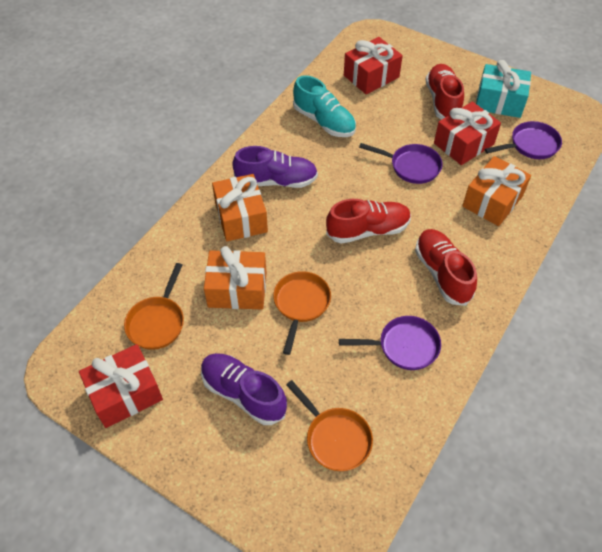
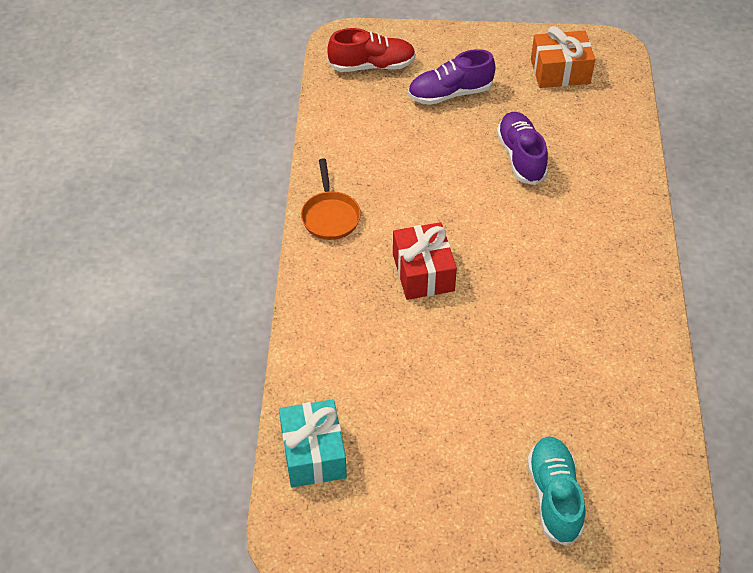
orange gift: [204,246,266,309] [212,174,268,241] [463,156,531,226] = 3 -> [531,26,595,88] = 1
orange pan: [124,263,184,350] [273,271,331,355] [286,380,373,471] = 3 -> [301,158,361,240] = 1
purple pan: [339,316,441,370] [359,143,443,184] [485,121,562,159] = 3 -> none = 0
red gift: [79,344,163,428] [344,37,403,95] [434,102,501,165] = 3 -> [393,222,457,300] = 1
red shoe: [326,199,411,244] [415,229,477,306] [425,64,464,119] = 3 -> [327,28,416,72] = 1

